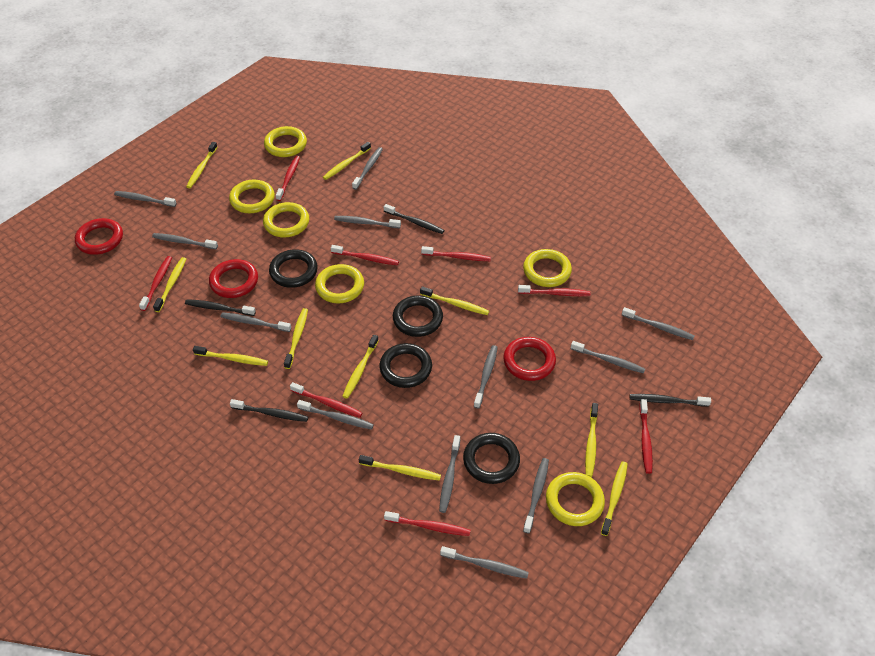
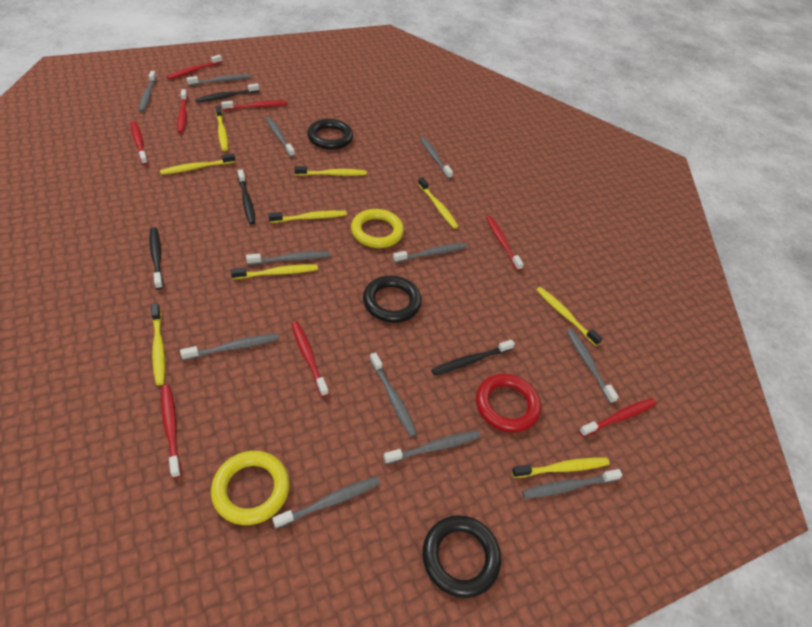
black ring: [269,249,318,288] [379,343,432,388] [393,295,443,337] [463,433,520,484] = 4 -> [307,119,353,150] [363,276,422,323] [422,515,501,598] = 3
red ring: [75,218,123,255] [209,259,258,298] [503,337,556,381] = 3 -> [476,373,541,433] = 1
yellow ring: [229,180,275,213] [263,202,309,238] [264,126,307,157] [315,264,364,303] [523,249,572,287] [546,472,605,526] = 6 -> [211,451,290,525] [351,209,404,248] = 2
yellow toothbrush: [153,257,186,312] [186,142,217,188] [193,346,268,366] [284,308,308,369] [323,142,371,180] [342,335,379,399] [359,455,441,481] [420,287,489,315] [585,403,598,477] [601,462,628,536] = 10 -> [151,303,165,385] [160,153,235,175] [216,106,228,151] [231,265,318,279] [268,210,347,223] [295,166,367,176] [418,177,459,229] [512,457,610,478] [536,287,603,346] = 9

